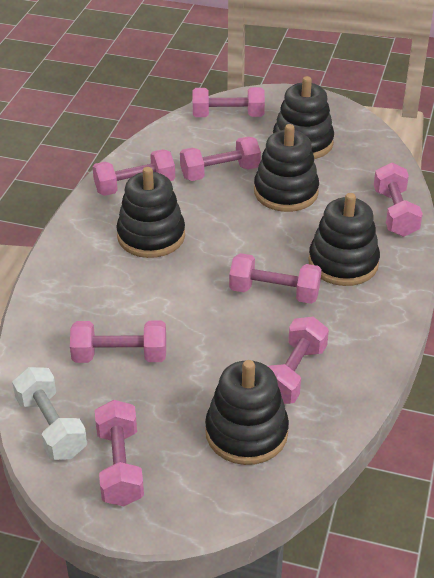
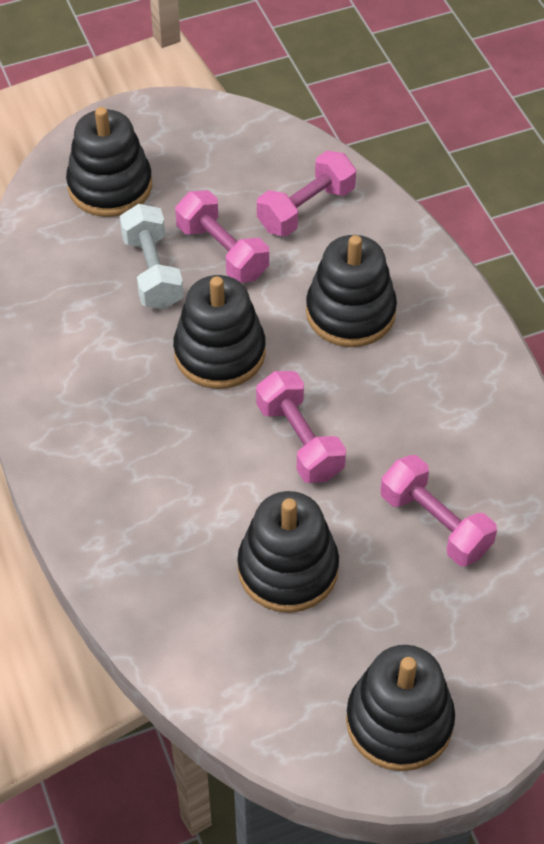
pink dumbbell: [70,321,166,363] [93,149,175,196] [95,400,144,506] [180,137,261,181] [193,87,265,117] [229,253,322,304] [268,317,329,404] [374,163,423,237] = 8 -> [175,190,269,283] [256,371,346,483] [257,151,356,237] [380,455,497,566] = 4

